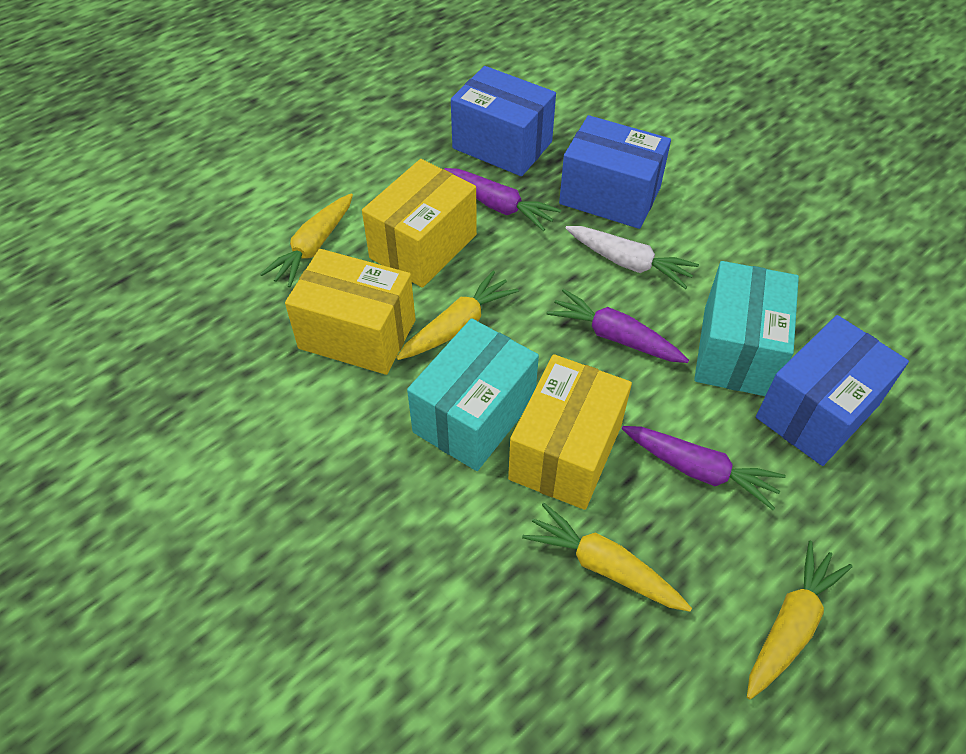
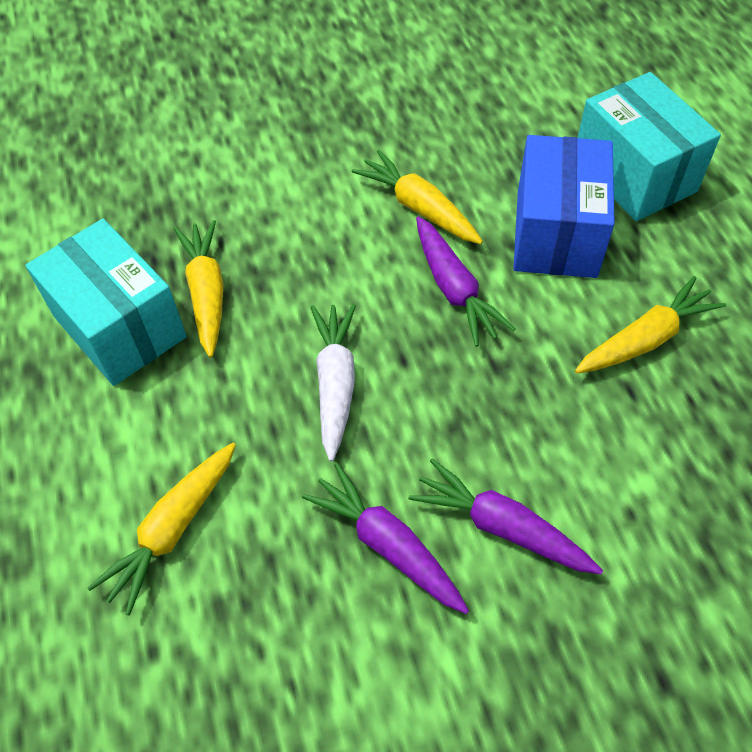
blue box: [451,66,556,176] [559,115,671,229] [756,315,909,466] = 3 -> [513,135,615,278] = 1
yellow box: [285,249,416,375] [362,159,477,288] [508,354,632,510] = 3 -> none = 0

